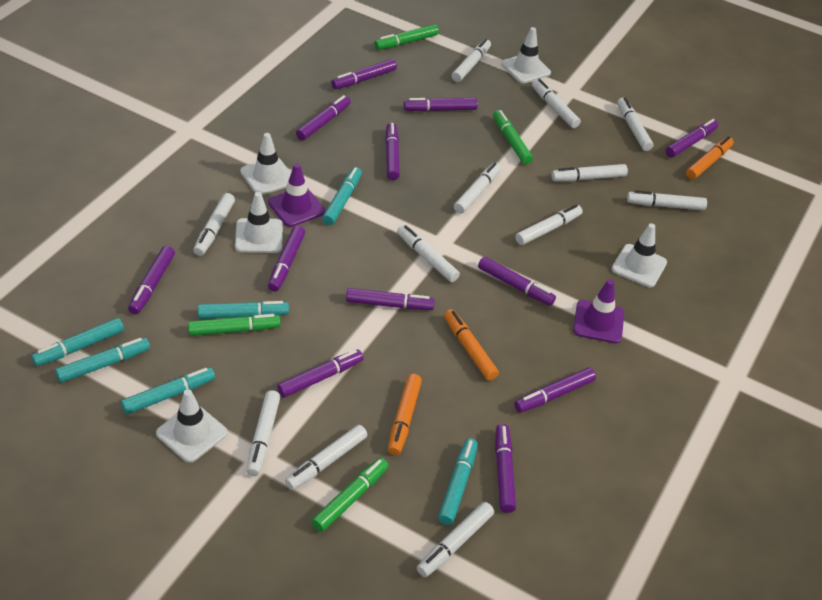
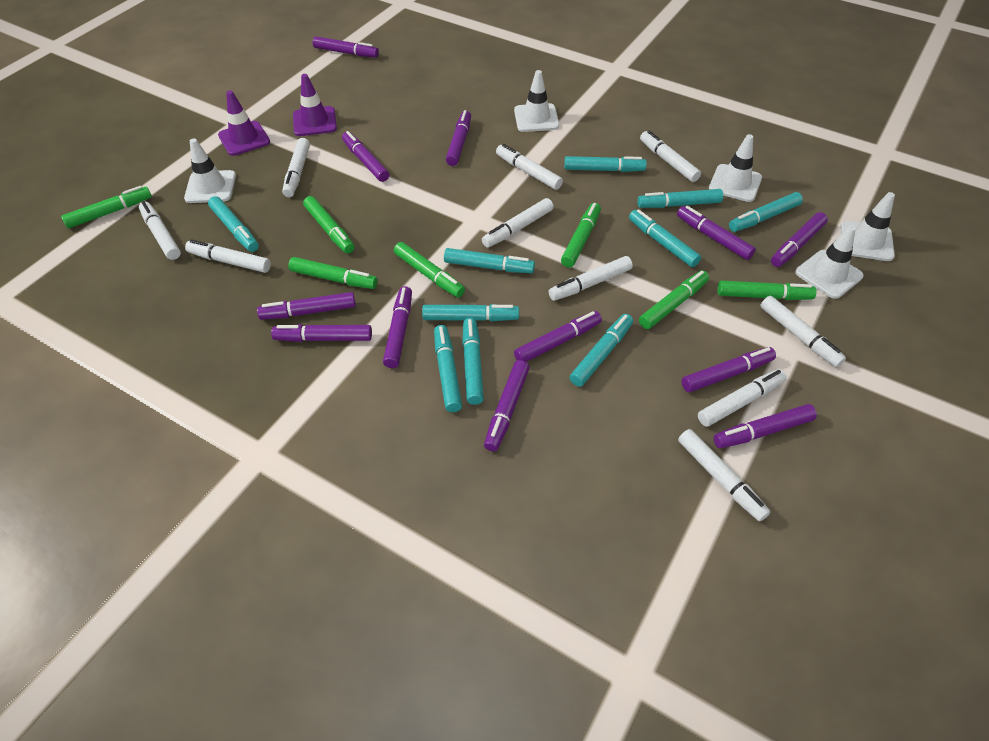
green marker: [188,314,281,336] [312,458,388,532] [374,24,439,50] [493,110,533,164] = 4 -> [61,186,152,228] [288,257,378,289] [303,196,354,254] [394,242,465,298] [561,203,601,268] [639,271,709,329] [717,280,817,300] = 7
orange marker: [388,374,422,455] [444,309,499,381] [686,136,734,180] = 3 -> none = 0
turquoise marker: [31,318,124,366] [55,337,150,383] [121,367,215,415] [198,301,289,319] [322,167,362,225] [438,438,478,525] = 6 -> [208,196,259,252] [422,304,519,321] [434,325,462,412] [444,248,535,273] [462,318,484,405] [564,156,647,172] [570,314,633,387] [629,209,701,267] [637,189,723,208] [729,192,803,232] = 10
white marker: [193,193,235,256] [246,390,280,476] [285,425,367,490] [397,225,460,282] [417,502,494,577] [452,39,491,82] [454,162,501,214] [515,204,583,245] [532,79,581,128] [551,164,628,181] [617,98,653,151] [627,190,707,211] = 12 -> [139,201,181,260] [185,239,271,273] [282,138,310,197] [482,198,554,248] [496,144,563,190] [549,256,633,301] [640,130,701,182] [678,429,771,522] [698,369,787,427] [760,296,846,367] = 10

